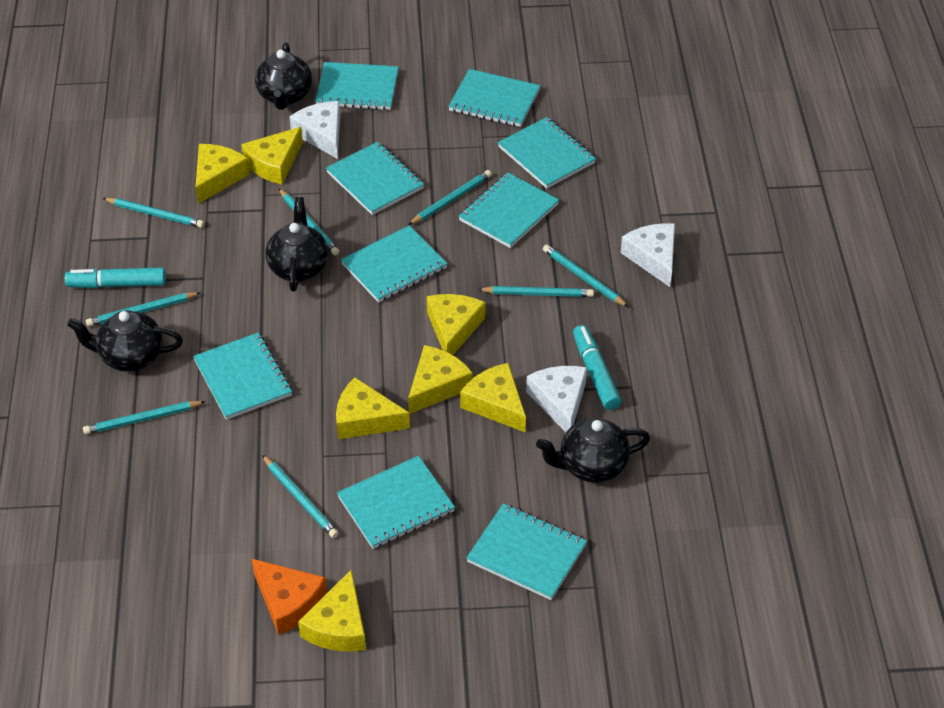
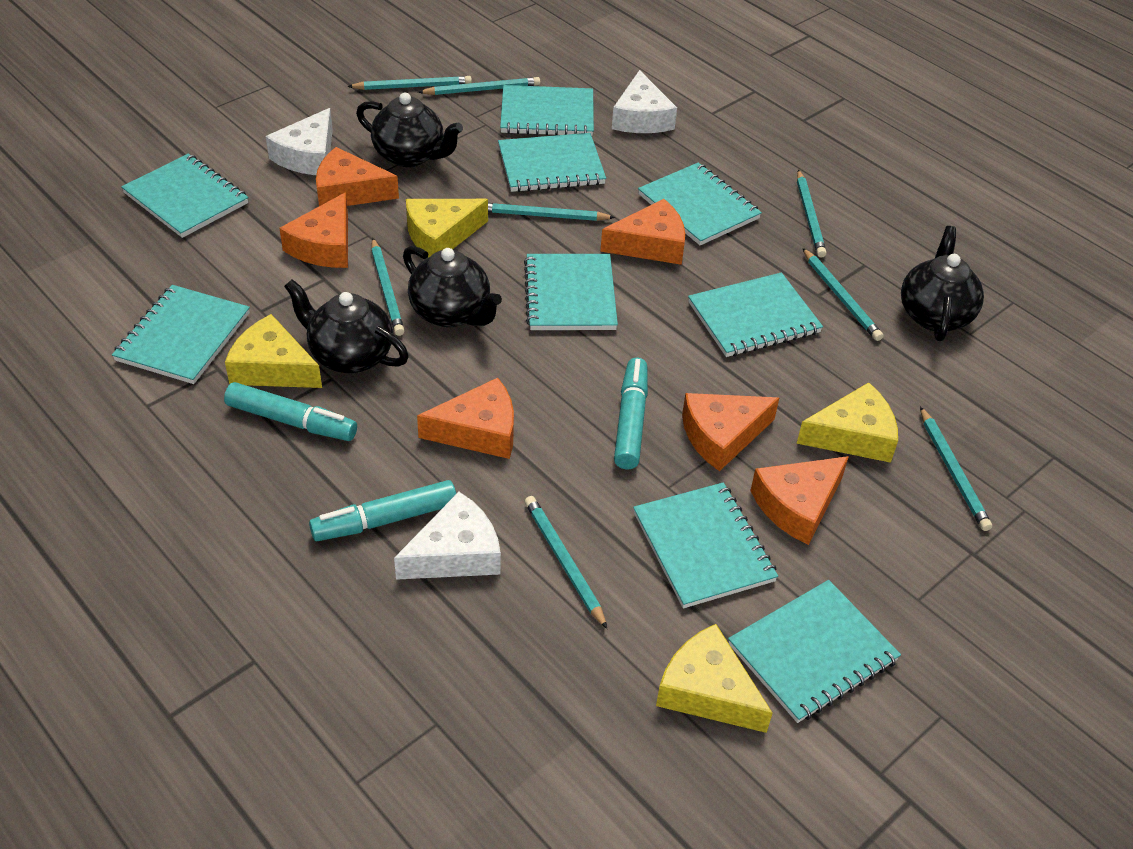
orange cheese: [251,558,327,635] = 1 -> [279,193,348,268] [316,147,399,206] [417,378,514,459] [600,199,685,265] [682,393,779,471] [750,456,849,545] = 6
turquoise marker: [65,267,166,288] [573,325,621,410] = 2 -> [224,382,357,441] [309,480,456,541] [614,358,648,469] = 3
yellow cheese: [195,144,250,204] [241,127,303,185] [298,570,366,652] [336,377,410,439] [408,345,473,414] [427,294,485,355] [460,363,526,432] = 7 -> [225,314,322,388] [406,199,488,258] [656,624,772,733] [797,382,898,463] = 4

